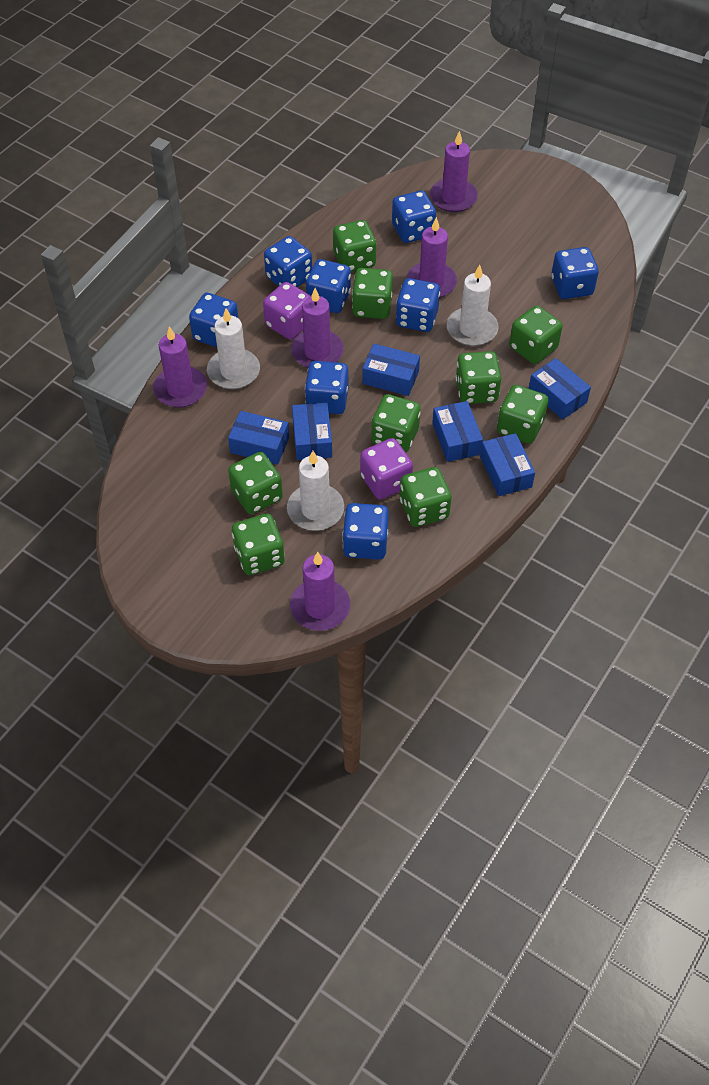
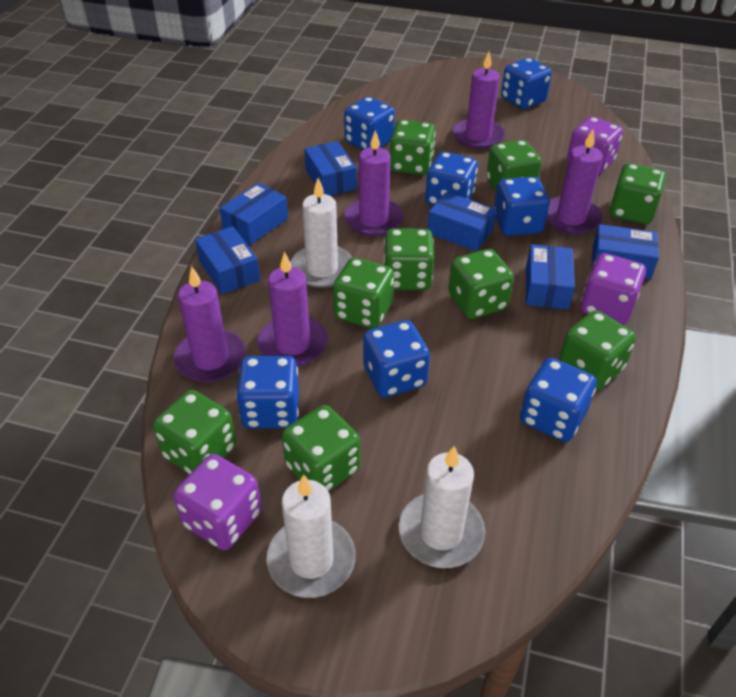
blue dice: [189,293,239,347] [264,236,312,287] [305,361,348,414] [306,259,351,313] [342,503,389,560] [392,191,436,243] [396,278,440,332] [551,247,599,299] = 8 -> [236,356,299,429] [344,97,395,150] [363,320,430,398] [425,152,478,206] [494,177,550,236] [501,58,552,110] [520,358,597,442] = 7
purple dice: [263,282,311,340] [360,438,413,500] = 2 -> [173,454,262,550] [566,117,623,175] [581,253,646,324] = 3

